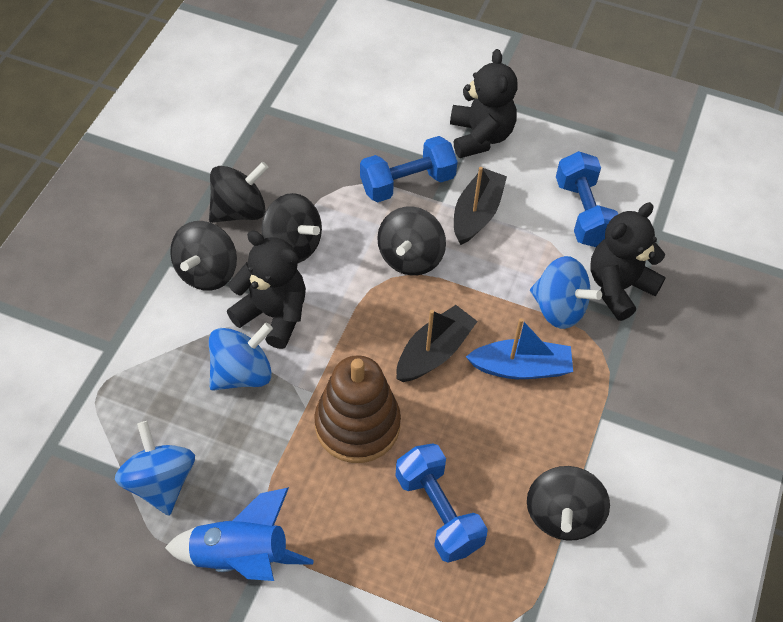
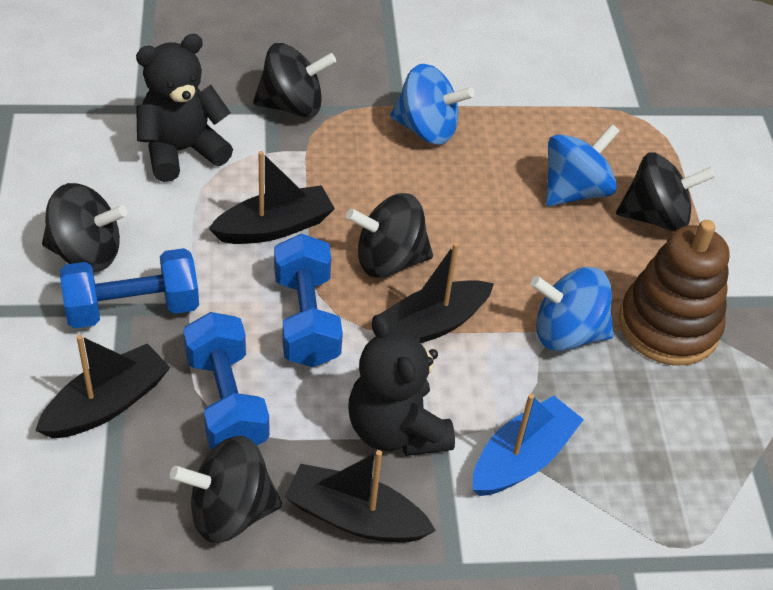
black boat: [396,305,478,382] [454,167,507,245] = 2 -> [35,335,171,438] [208,151,335,244] [285,450,436,543] [372,242,494,343] = 4
black teddy bear: [227,231,306,349] [450,49,518,158] [590,202,666,321] = 3 -> [136,34,233,182] [349,314,455,456] = 2
blue rocket: [165,487,314,581] = 1 -> none = 0

